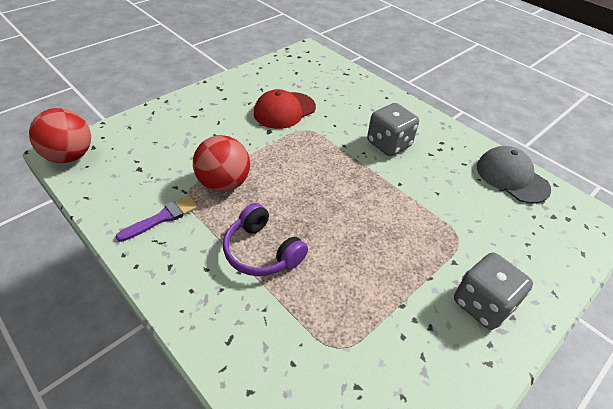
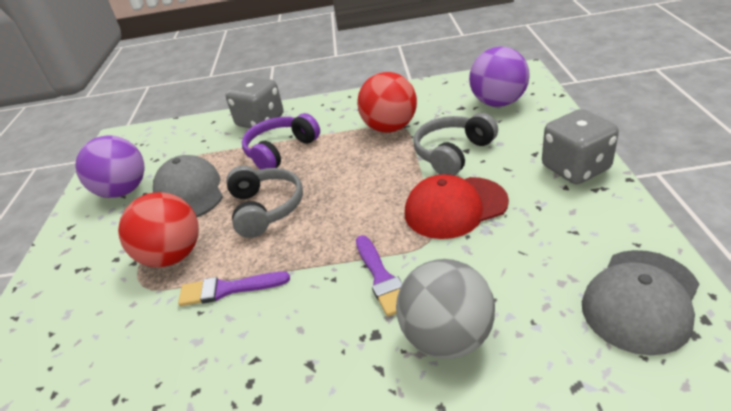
grey ball: none = 0 -> [396,259,495,358] = 1
grey cap: [477,146,551,204] = 1 -> [153,155,223,217] [582,250,699,355] = 2
grey headphones: none = 0 -> [226,166,303,238] [414,113,498,176] = 2
purple ball: none = 0 -> [75,135,145,198] [469,47,530,107] = 2
purple brush: [115,195,198,242] = 1 -> [178,272,290,306] [356,235,402,317] = 2

